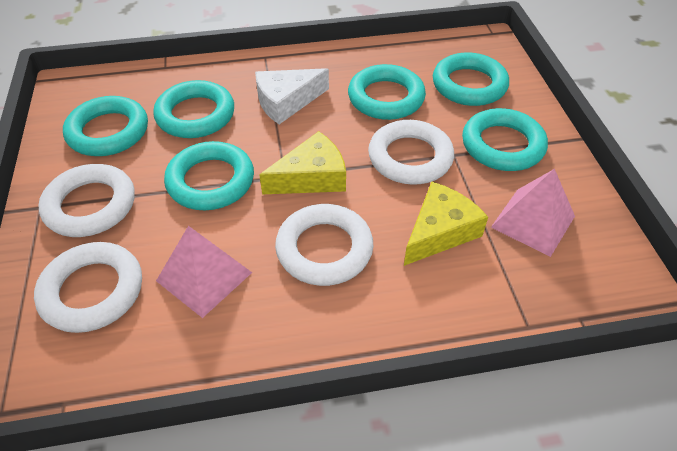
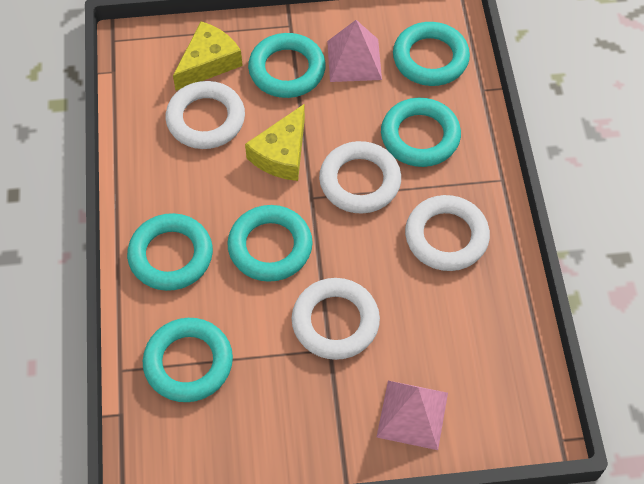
white cheese: [255,68,329,124] = 1 -> none = 0

